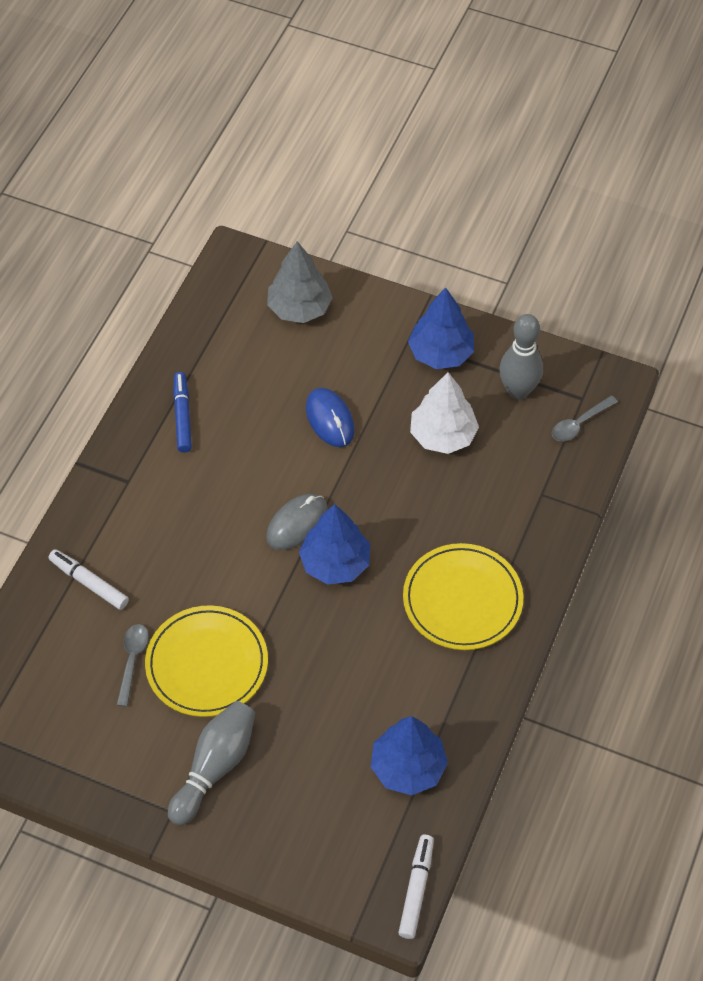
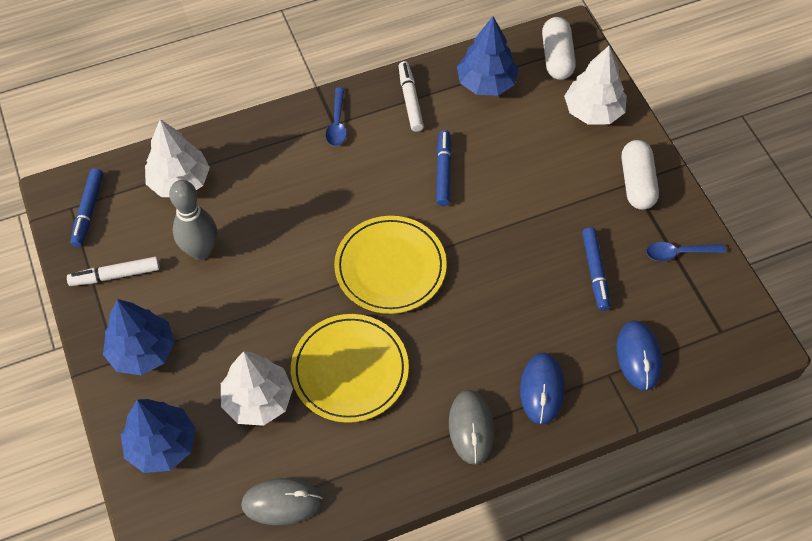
blue marker: [173,372,192,453] = 1 -> [70,168,103,247] [436,130,452,206] [582,228,610,311] = 3
blue mouse: [306,388,355,447] = 1 -> [520,352,565,425] [616,321,662,391] = 2
blue spoon: none = 0 -> [325,87,347,146] [646,242,726,261] = 2
grey bowling pin: [168,701,255,826] [499,314,543,400] = 2 -> [169,180,217,260] = 1
grey mouse: [266,494,328,550] = 1 -> [241,478,323,525] [449,390,494,465] = 2
grey spoon: [117,624,149,707] [552,396,618,442] = 2 -> none = 0
grey tree: [267,241,333,323] = 1 -> none = 0
white capsule: none = 0 -> [542,17,576,80] [622,140,659,210] = 2
white tree: [410,372,479,454] = 1 -> [145,119,210,197] [221,351,293,426] [564,46,627,125] = 3

